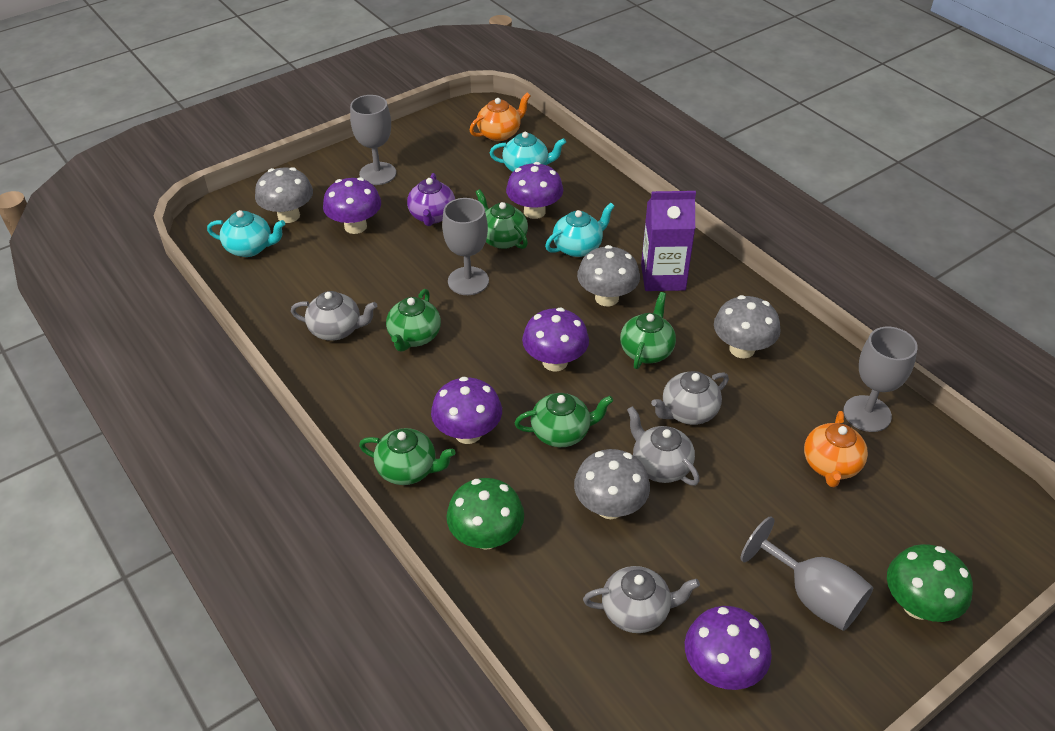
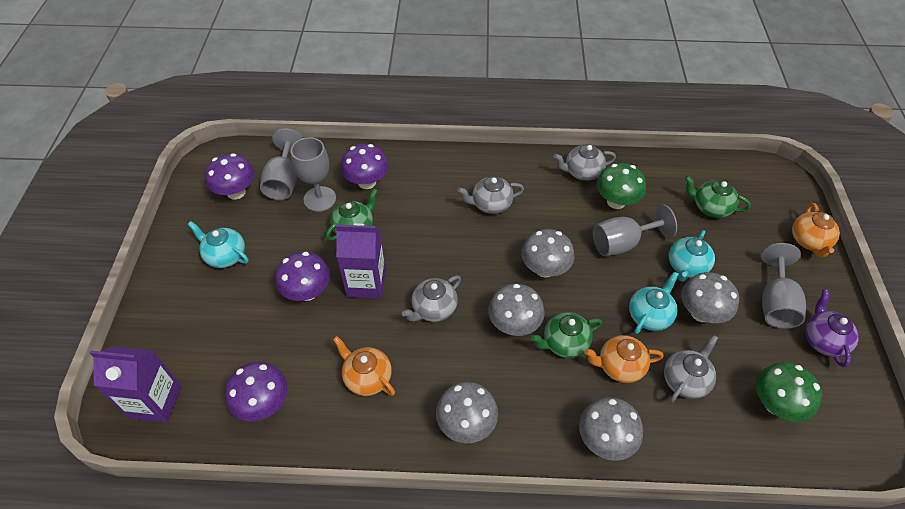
green teapot: [359,428,456,485] [386,289,441,352] [476,189,528,249] [515,393,613,447] [620,292,676,369] = 5 -> [326,188,378,241] [531,312,602,358] [685,176,751,218] = 3
grey mushroom: [255,167,313,223] [574,449,650,519] [577,245,640,306] [714,295,781,359] = 4 -> [436,382,498,443] [488,284,545,336] [521,229,574,278] [579,397,643,461] [681,272,739,323] = 5
orange teapot: [469,93,531,141] [804,411,868,487] = 2 -> [333,336,395,396] [585,335,663,383] [792,203,840,258] = 3
purple carton: [641,191,696,291] = 1 -> [90,346,181,423] [335,223,386,299] = 2
purple mushroom: [323,177,381,234] [431,377,502,444] [506,162,563,219] [522,308,589,371] [685,606,772,690] = 5 -> [205,153,255,200] [225,362,288,421] [275,252,330,301] [341,144,389,189] = 4

